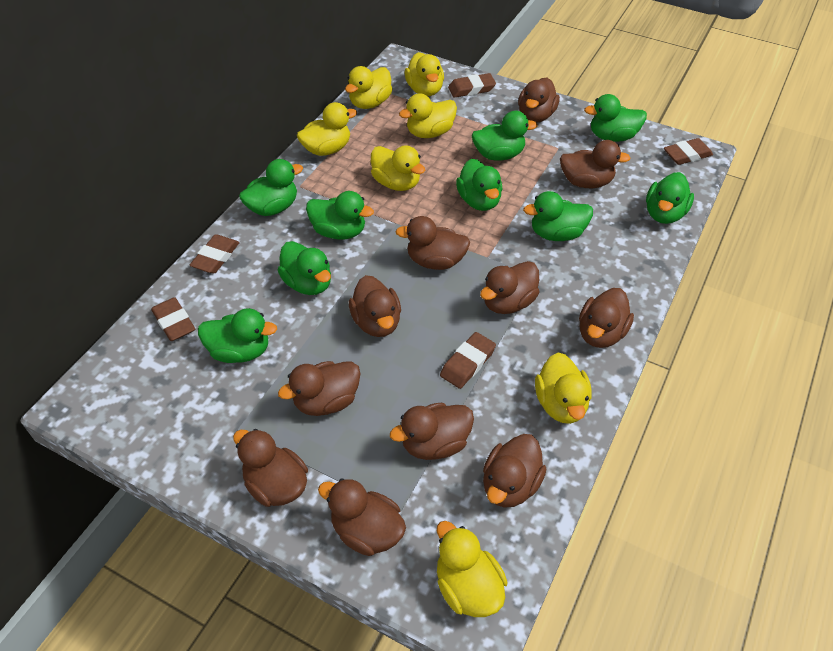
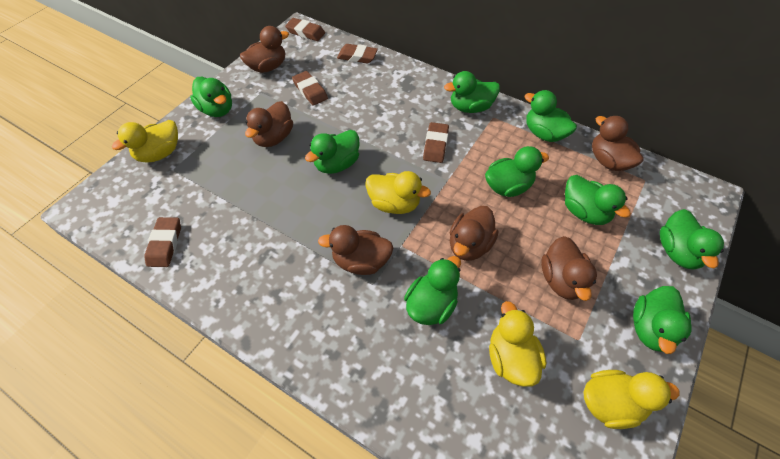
brown duck: [233,429,308,507] [278,361,361,416] [318,478,406,556] [349,275,401,337] [390,403,474,460] [395,216,470,270] [480,261,539,314] [483,434,546,508] [518,77,560,123] [560,140,631,188] [579,288,634,348] = 11 -> [240,26,289,73] [245,101,293,147] [318,225,393,275] [450,206,498,261] [541,236,597,301] [592,116,644,171] = 6
yellow duck: [297,102,357,156] [345,66,392,109] [371,145,425,191] [399,93,457,138] [405,52,444,96] [437,521,507,617] [535,352,592,424] = 7 -> [112,120,178,163] [365,171,431,214] [489,301,546,387] [583,370,680,429] = 4

